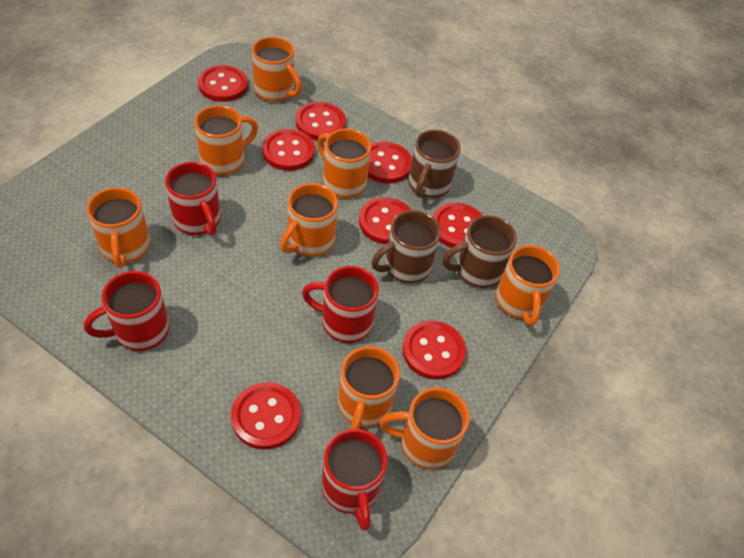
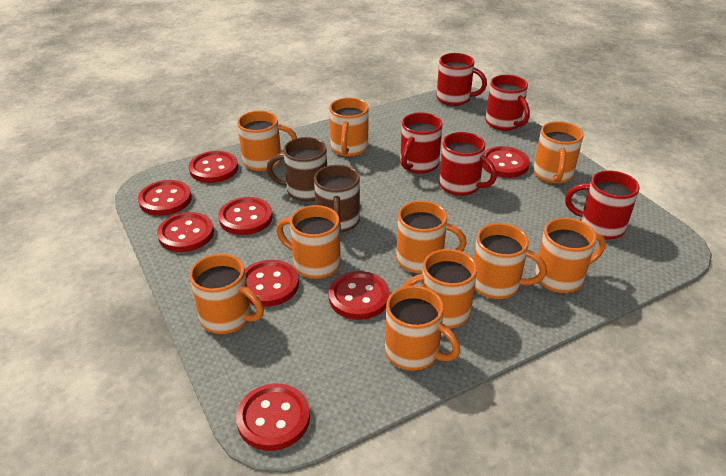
brown mug: [371,210,441,283] [408,130,461,198] [443,215,517,288] = 3 -> [266,137,327,202] [314,165,360,233] = 2
orange mug: [87,187,150,268] [194,105,258,175] [252,37,302,102] [280,183,338,256] [317,129,371,198] [338,346,400,429] [379,387,470,469] [495,245,560,326] = 8 -> [189,254,264,334] [237,111,297,172] [276,205,341,279] [329,98,369,157] [385,286,460,371] [396,200,467,274] [401,249,477,329] [474,223,547,299] [533,121,583,184] [535,218,606,293] = 10
red mug: [84,271,169,351] [165,162,221,235] [302,266,379,343] [321,429,388,531] = 4 -> [400,112,443,174] [436,53,487,106] [439,132,497,196] [485,75,530,131] [565,171,640,239] = 5

